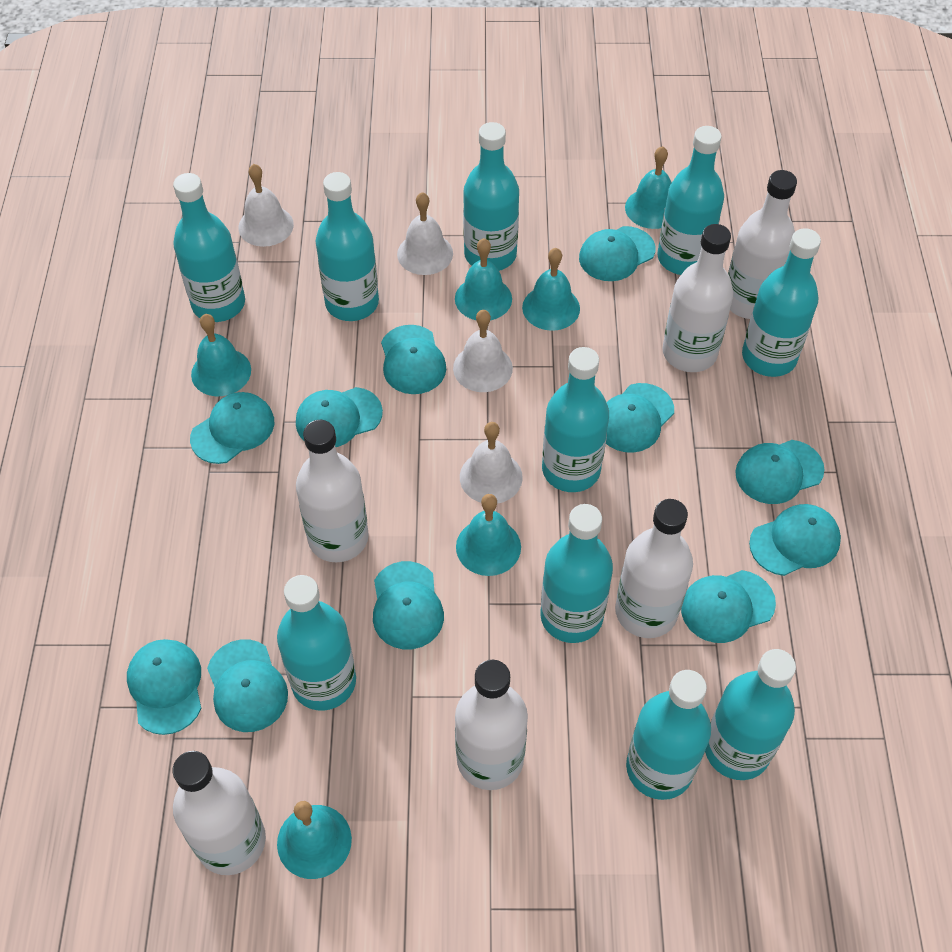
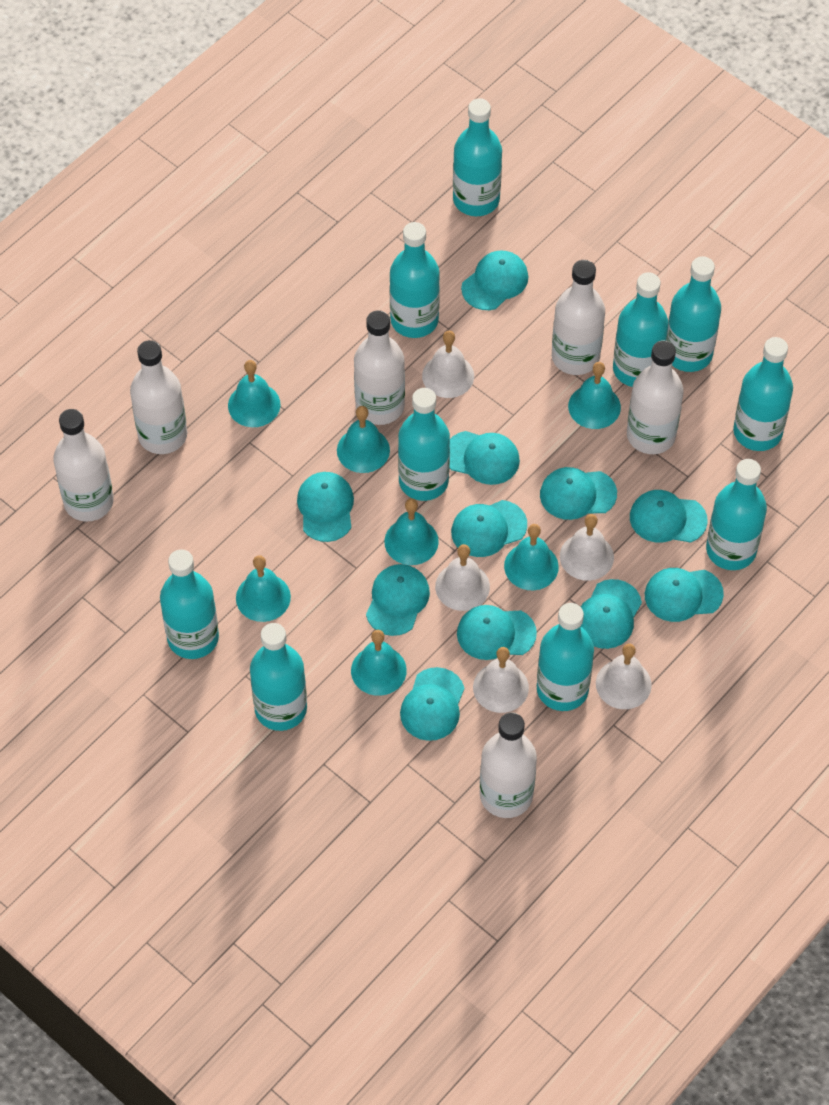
turquoise bell: [191,314,251,396] [277,801,352,879] [455,238,512,321] [456,494,521,576] [522,248,580,331] [625,146,672,229] = 6 -> [228,360,280,427] [236,555,291,622] [337,406,390,473] [351,630,407,696] [384,498,439,565] [504,524,559,590] [568,362,621,429] = 7
white bell: [238,164,294,247] [397,192,453,275] [453,310,513,392] [460,422,523,504] = 4 -> [422,331,474,398] [435,544,490,611] [473,647,529,713] [560,514,614,581] [596,643,652,709] = 5

